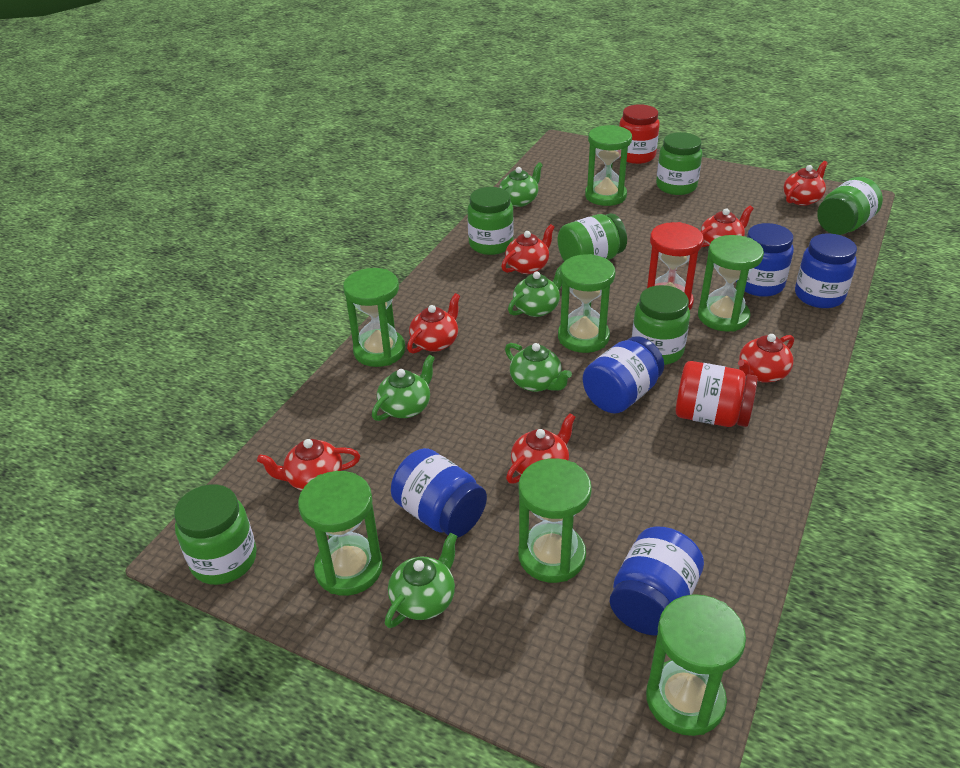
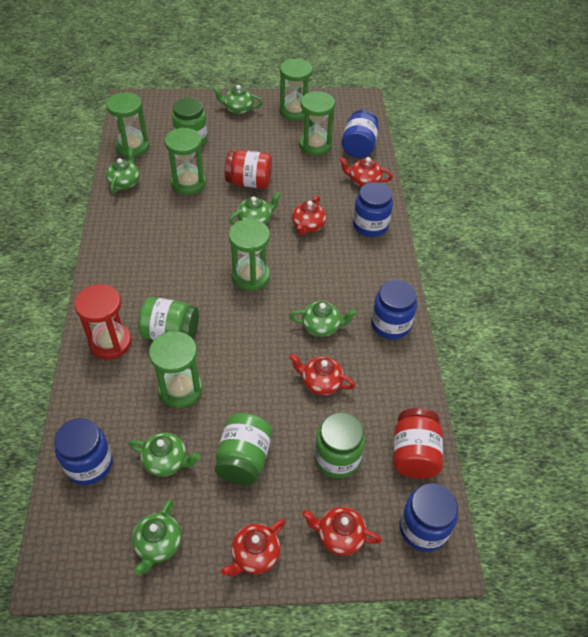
green hourglass: [298,471,383,596] [343,268,405,367] [518,458,592,583] [558,254,615,353] [585,125,632,206] [646,594,746,736] [698,235,764,332] = 7 -> [106,92,149,157] [149,331,203,408] [165,128,206,195] [229,219,270,291] [279,59,313,121] [299,91,335,156] = 6
green jar: [174,484,257,585] [468,187,514,255] [558,213,627,262] [632,285,690,365] [656,132,702,195] [817,177,883,235] = 6 -> [138,297,199,340] [172,98,208,146] [215,413,272,485] [314,412,365,478] = 4
green teapot: [372,355,435,421] [385,533,457,628] [499,162,543,207] [505,343,572,392] [508,264,562,317] = 5 -> [106,147,140,194] [128,433,200,477] [132,499,181,575] [213,85,263,115] [229,192,281,225] [289,301,357,337] = 6
red teapot: [257,439,360,491] [407,293,460,354] [501,224,555,274] [506,413,576,484] [701,205,754,247] [738,334,794,383] [784,161,828,206] = 7 -> [221,519,285,577] [289,353,355,395] [292,196,326,236] [302,507,382,556] [339,157,393,187] = 5

